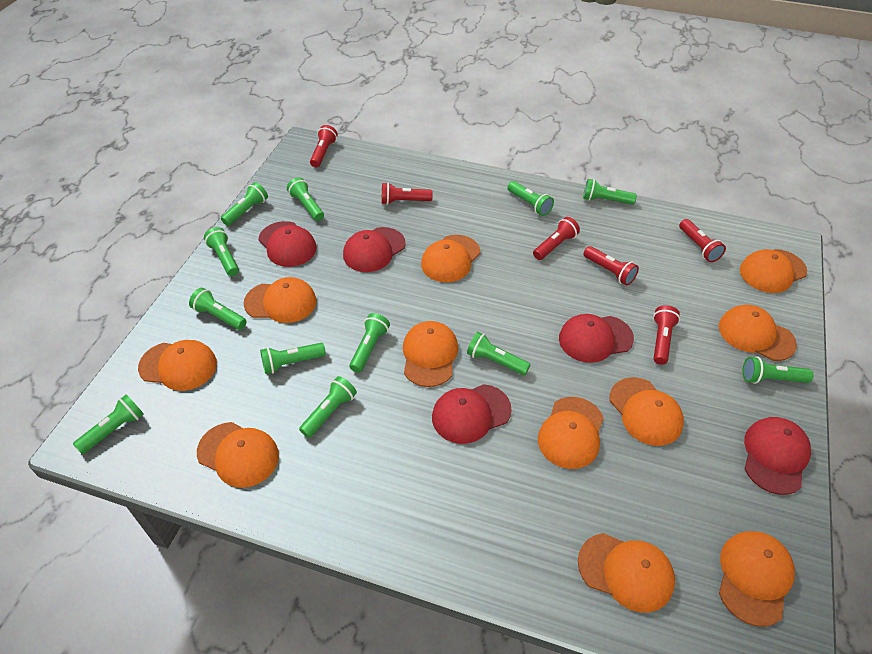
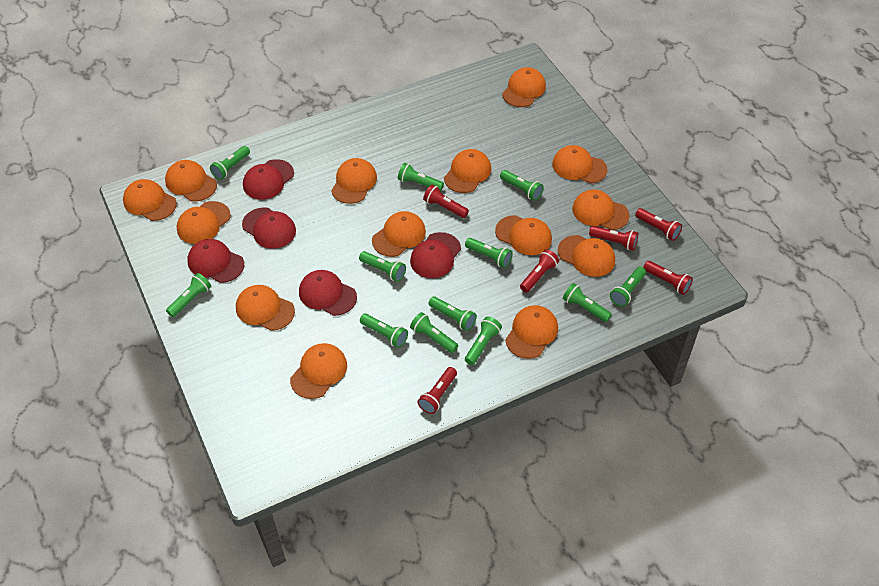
orange cap: [138,340,217,391] [197,422,279,488] [244,277,316,323] [403,321,458,387] [421,235,480,282] [538,397,604,469] [578,533,675,613] [609,377,684,446] [719,305,797,361] [719,531,795,627] [740,249,807,293] = 11 -> [123,179,177,221] [165,160,217,202] [177,201,231,244] [236,285,295,331] [290,343,347,399] [331,158,377,204] [372,211,426,257] [444,149,491,193] [495,215,552,255] [502,67,546,107] [505,305,558,359] [552,145,608,183] [558,235,615,277] [572,190,630,230] = 14

